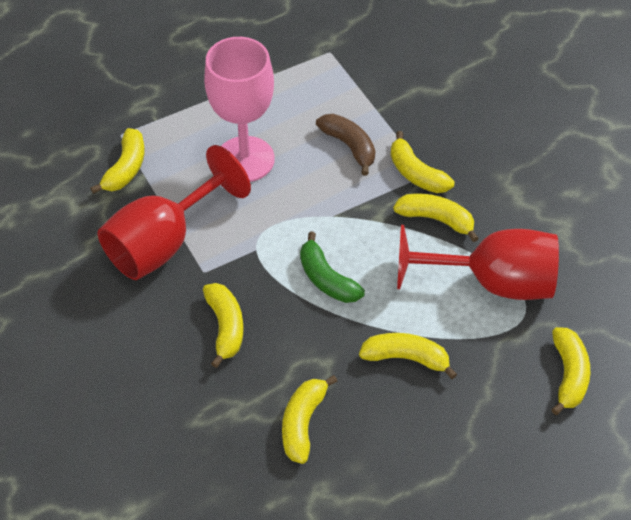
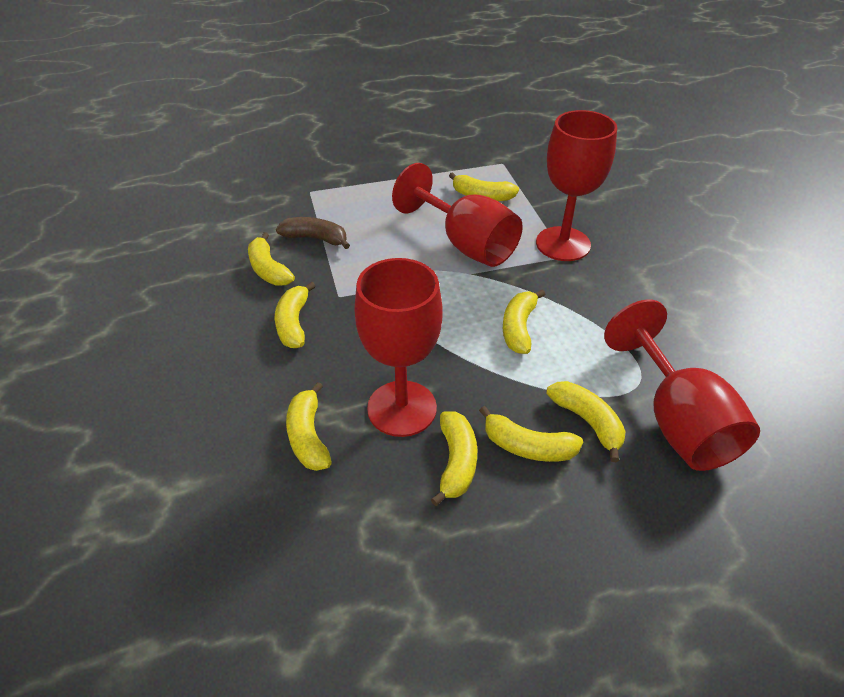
green banana: [300,231,365,303] = 1 -> none = 0
pink goblet: [204,37,275,182] = 1 -> none = 0
red goblet: [98,145,251,280] [397,225,559,300] = 2 -> [354,258,443,437] [392,163,523,267] [536,110,617,261] [604,300,760,471] = 4
yellow banana: [91,128,144,194] [203,283,243,368] [282,375,338,464] [359,333,457,379] [391,131,454,193] [393,194,479,242] [551,327,590,415] = 7 -> [248,232,295,286] [275,282,316,348] [286,382,332,471] [431,412,477,506] [449,172,519,201] [479,406,583,462] [503,289,545,354] [546,381,625,462] = 8

